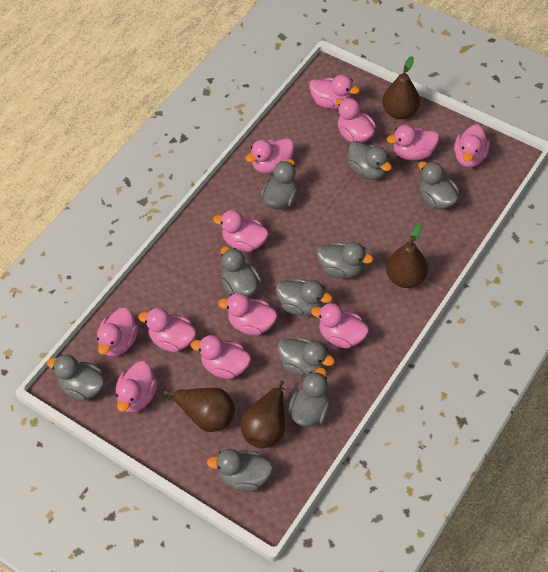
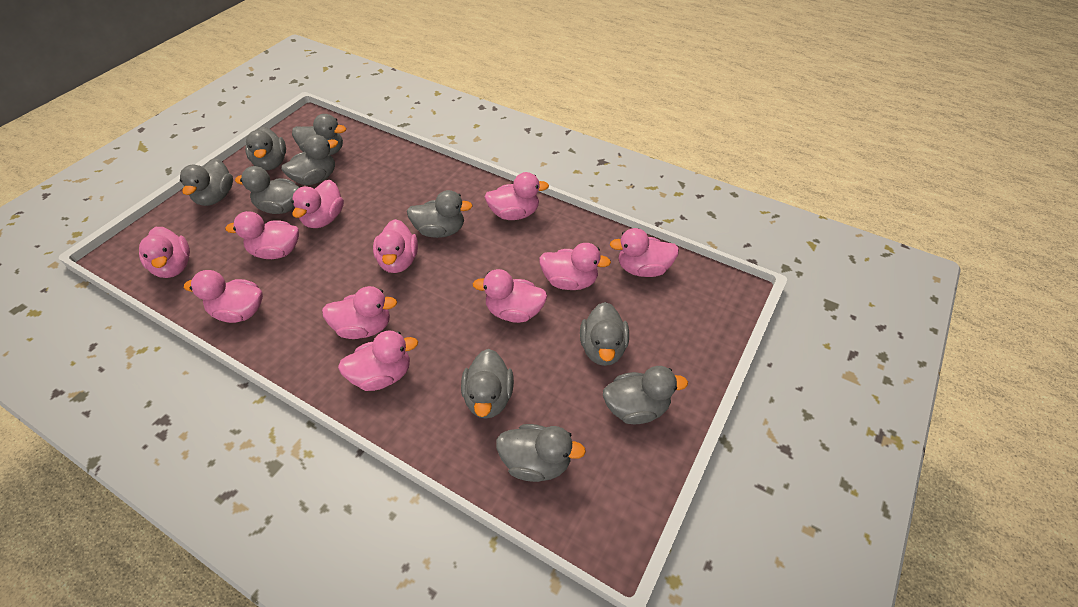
brown pear: [164,388,235,432] [240,380,285,448] [382,56,420,119] [386,224,428,288] = 4 -> none = 0
pink duck: [97,307,138,357] [116,361,158,413] [138,308,196,352] [191,335,251,379] [213,210,269,252] [218,293,277,336] [245,138,294,174] [309,75,360,109] [311,303,369,348] [336,98,376,143] [387,125,439,160] [454,124,490,167] = 12 -> [139,227,190,278] [184,270,263,323] [225,211,299,259] [292,180,344,228] [322,286,397,339] [338,330,418,391] [373,219,418,273] [473,269,547,323] [485,172,549,220] [539,243,611,290] [609,228,679,277] = 11

